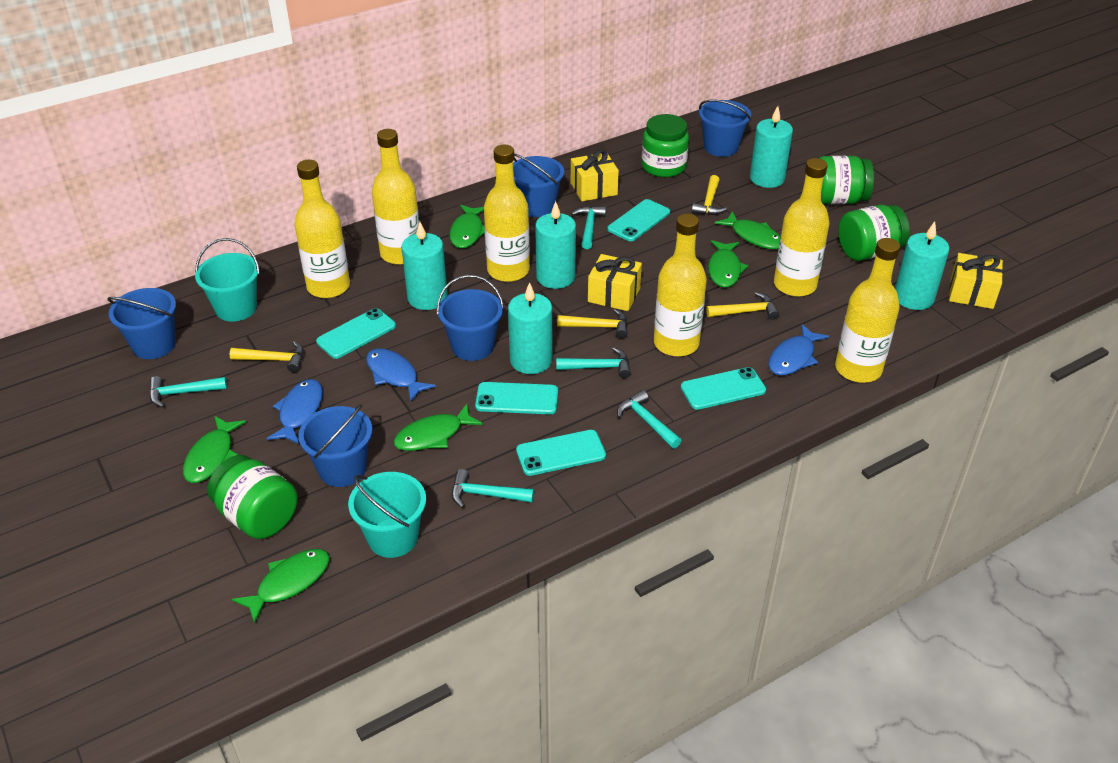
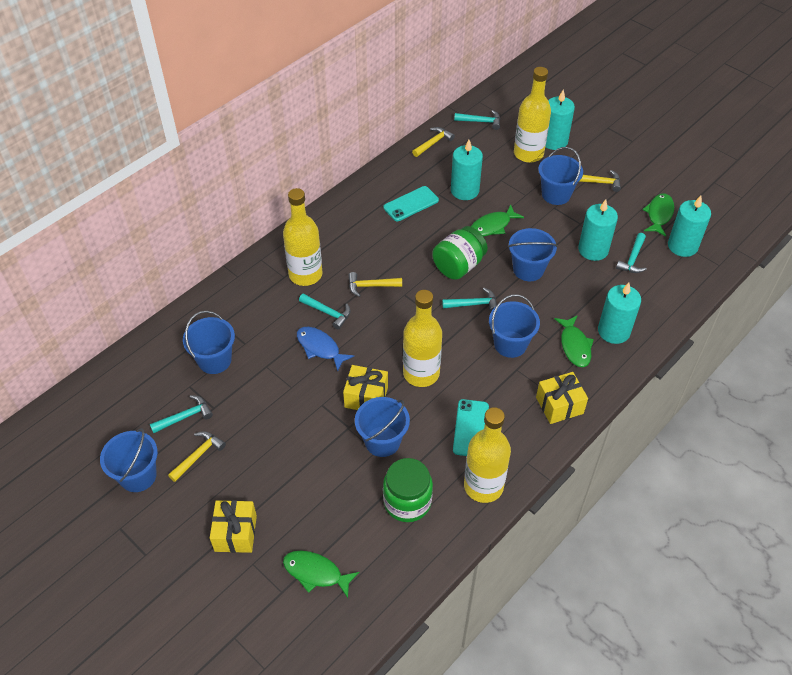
blue bucket: [107,288,176,359] [298,404,372,487] [437,275,504,361] [513,154,564,217] [699,100,751,157] = 5 -> [100,428,158,492] [183,311,235,374] [355,397,410,457] [489,294,540,358] [508,228,558,281] [538,147,583,205] = 6
blue fish: [267,379,323,444] [366,348,436,402] [768,324,829,376] = 3 -> [297,327,354,372] = 1
green fish: [183,416,246,483] [232,549,330,624] [393,404,483,451] [449,205,485,248] [708,240,748,288] [715,211,780,249] = 6 -> [283,551,359,598] [471,204,524,236] [554,315,594,367] [642,193,674,236] = 4
green jar: [207,455,298,539] [642,114,689,177] [819,156,874,204] [838,205,910,261] = 4 -> [383,458,433,522] [432,226,488,280] = 2
turquoise bucket: [195,238,260,322] [348,472,426,558] = 2 -> none = 0
turquoise phone: [316,308,396,359] [475,382,558,414] [516,430,606,476] [607,199,670,241] [681,367,766,410] = 5 -> [384,186,439,221] [453,399,489,456] = 2
yellow bottle: [294,160,350,298] [372,129,419,265] [484,145,530,282] [654,214,707,357] [774,158,830,297] [835,238,900,383] = 6 -> [283,188,322,286] [403,290,442,387] [464,407,511,503] [514,67,551,163] = 4

